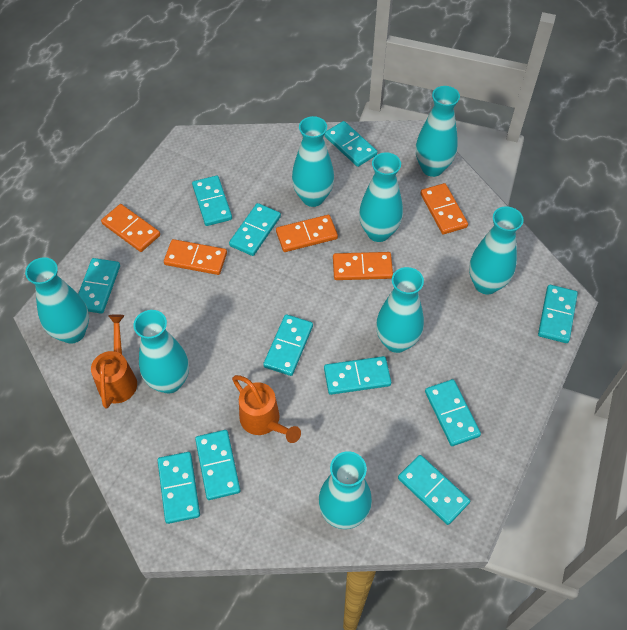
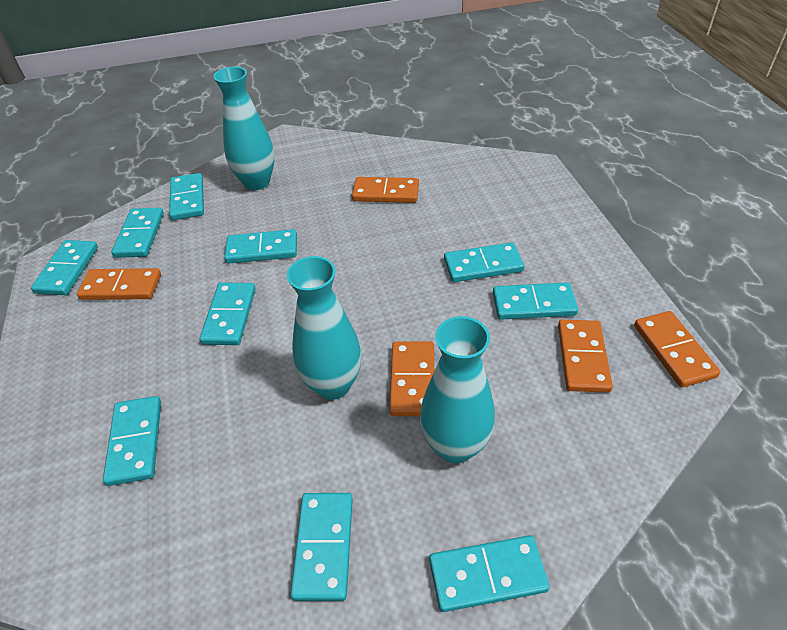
orange watering can: [91,314,137,408] [232,375,301,443] = 2 -> none = 0
turquoise domino: [78,258,120,314] [157,452,200,524] [192,176,232,226] [195,430,240,500] [229,203,281,256] [263,314,313,376] [324,121,377,167] [324,356,391,395] [398,455,470,525] [425,379,481,446] [538,285,578,343] = 11 -> [31,240,98,295] [103,396,161,486] [111,208,164,258] [169,173,204,220] [200,283,256,345] [224,229,297,264] [290,493,353,601] [429,535,550,612] [444,242,524,282] [493,282,578,320] = 10
turquoise vase: [25,257,89,344] [134,310,189,394] [292,116,334,207] [318,451,372,529] [359,152,403,242] [376,267,424,353] [416,86,460,177] [469,207,524,294] = 8 -> [213,67,275,190] [287,256,361,400] [420,316,495,464] = 3

